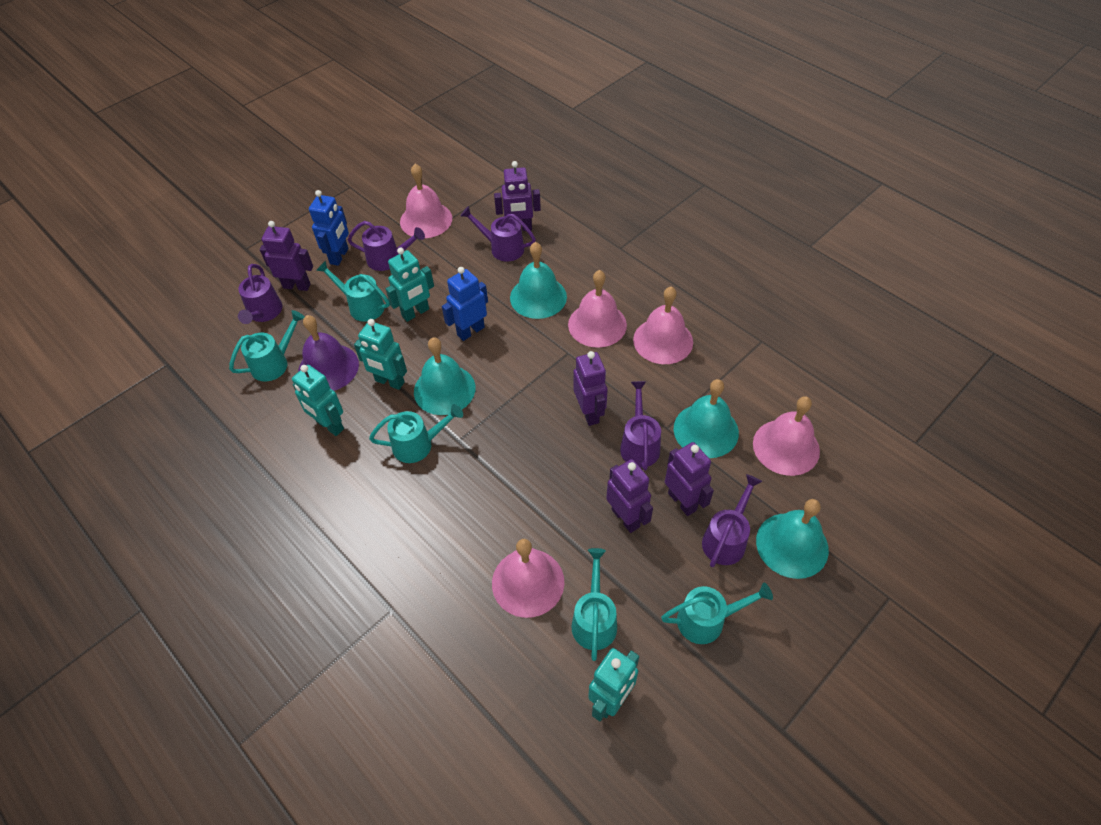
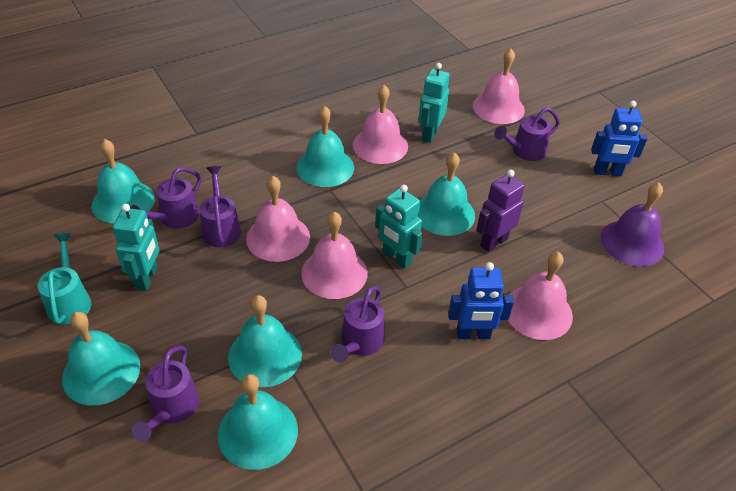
purple robot: [260,221,313,291] [494,161,541,231] [573,351,608,426] [606,459,653,533] [665,442,714,516] = 5 -> [477,170,525,252] = 1
turquoise bell: [414,337,476,415] [510,242,567,319] [674,379,739,458] [756,499,829,579] = 4 -> [62,312,140,405] [91,139,155,224] [218,374,298,470] [228,295,302,387] [297,106,354,187] [418,152,475,236] = 6
turquoise robot: [292,365,344,436] [354,319,407,390] [386,248,434,322] [588,648,639,721] = 4 -> [113,204,159,291] [375,185,423,269] [418,63,450,143] = 3
turquoise watering can: [229,310,304,381] [316,260,390,322] [369,404,463,463] [572,548,617,661] [661,583,773,644] = 5 -> [38,233,91,325] = 1

